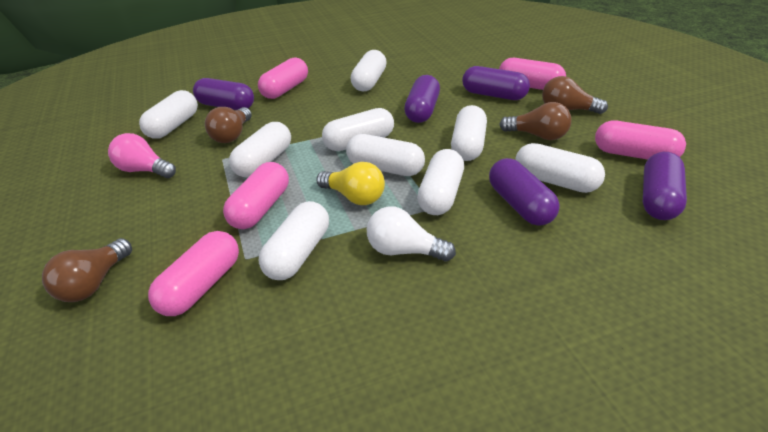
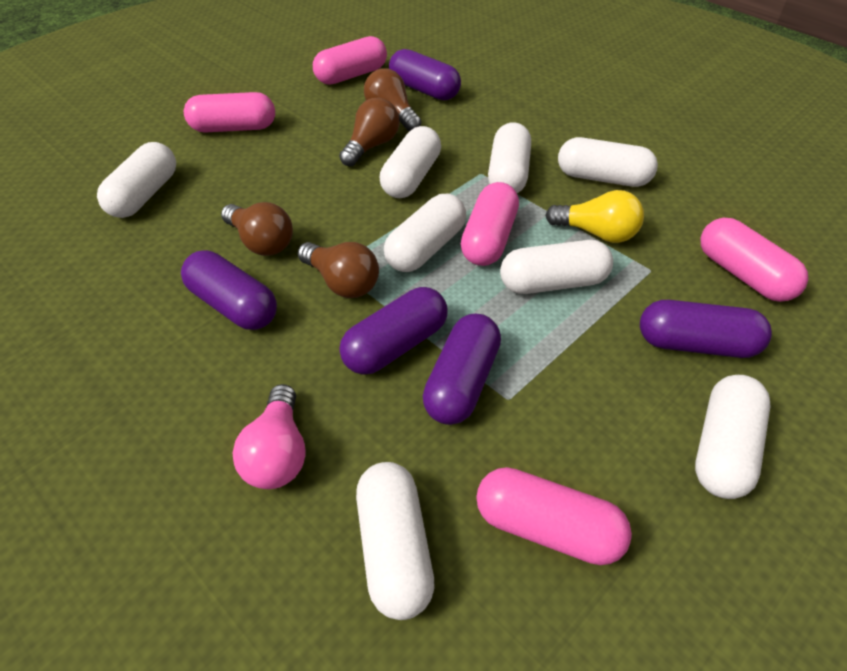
white capsule: [139,90,198,139] [229,122,291,177] [259,201,329,280] [322,108,394,151] [346,134,425,176] [351,50,387,91] [417,149,464,215] [451,105,487,161] [515,143,605,193] = 9 -> [97,142,176,218] [356,462,435,620] [380,126,441,198] [384,193,466,272] [488,122,531,193] [500,240,613,294] [558,137,658,187] [695,375,771,499] = 8
white light bulb: [367,206,456,261] = 1 -> none = 0

